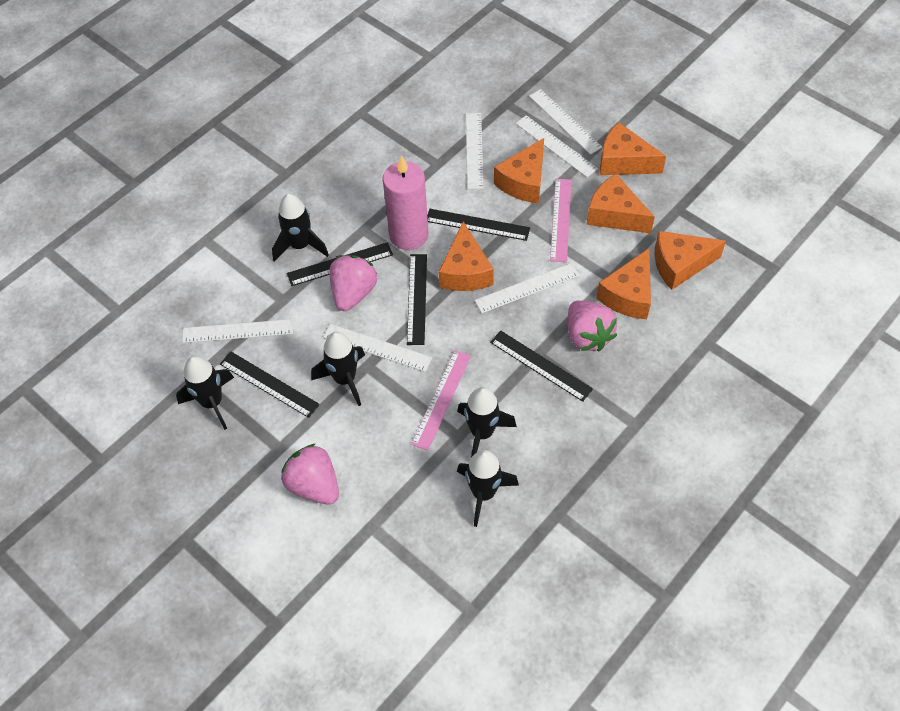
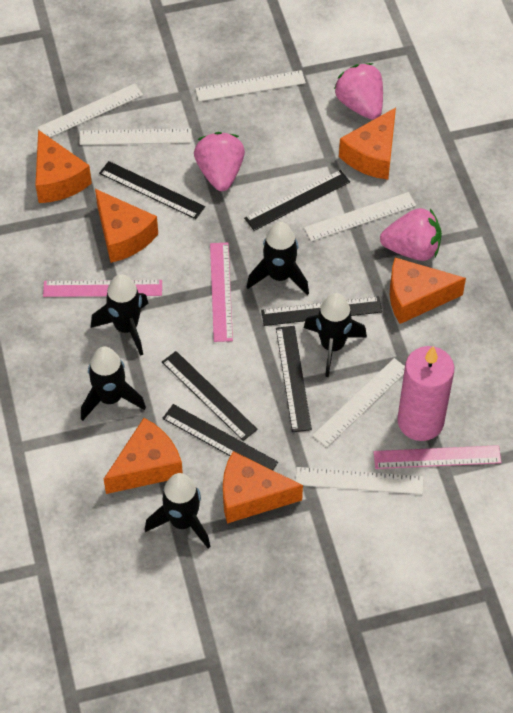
black ruler: [220,351,320,418] [287,242,393,286] [407,254,427,345] [427,209,530,241] [490,330,593,402] = 5 -> [99,161,205,219] [162,351,258,441] [162,404,278,470] [244,170,350,231] [261,296,382,326] [276,326,312,432] = 6
pink ruler: [411,350,471,450] [550,179,572,262] = 2 -> [43,280,162,297] [210,243,233,342] [374,445,501,469] = 3

